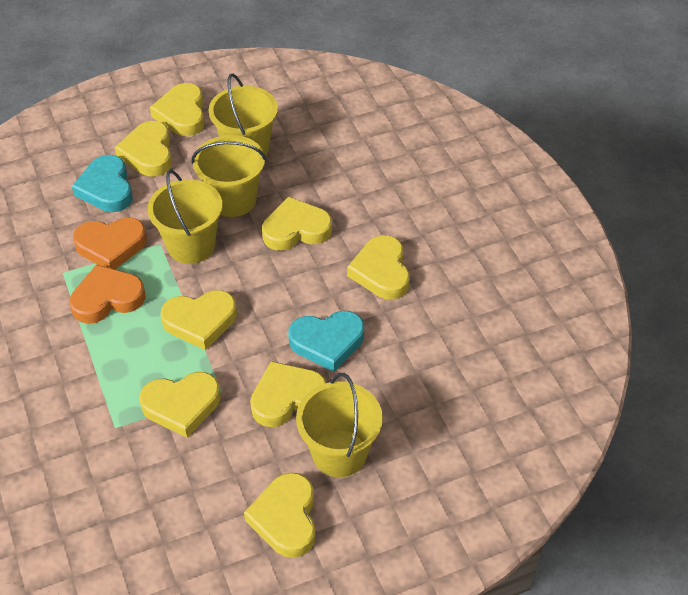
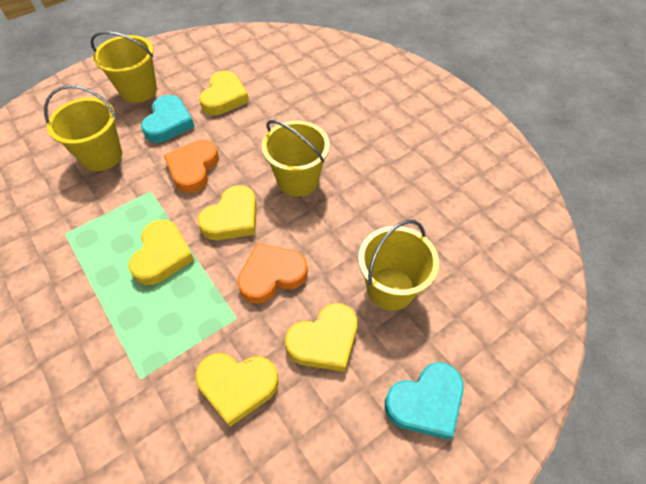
yellow heart: [115,121,172,177] [139,372,221,438] [150,83,205,136] [161,290,237,350] [244,472,316,558] [250,361,326,427] [262,197,332,251] [347,235,410,300] = 8 -> [129,220,194,285] [195,353,279,427] [198,185,257,240] [199,71,249,115] [285,303,357,372] = 5

